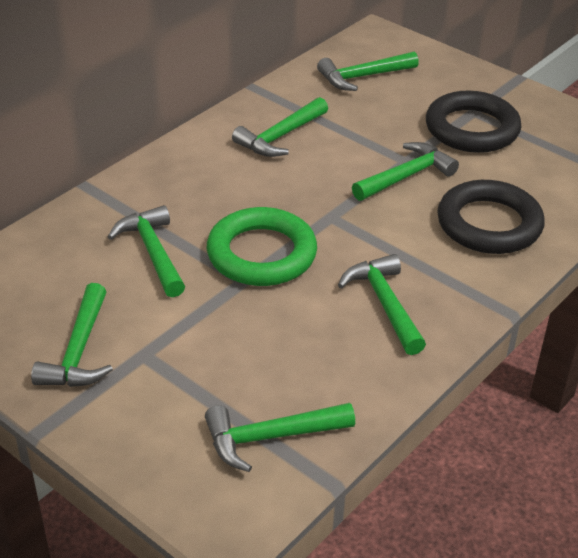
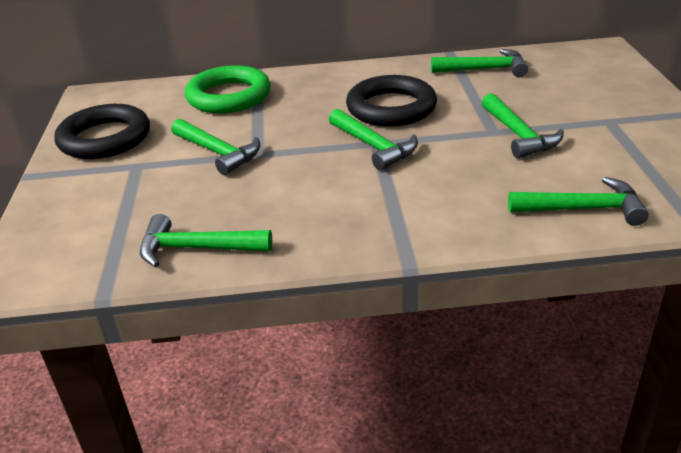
green hammer: [31,283,113,387] [108,205,185,297] [205,403,355,472] [232,97,328,157] [317,52,419,91] [338,254,426,355] [352,142,459,201] = 7 -> [140,214,272,268] [171,119,260,175] [329,109,418,171] [431,49,528,77] [482,93,564,159] [508,177,649,226] = 6

